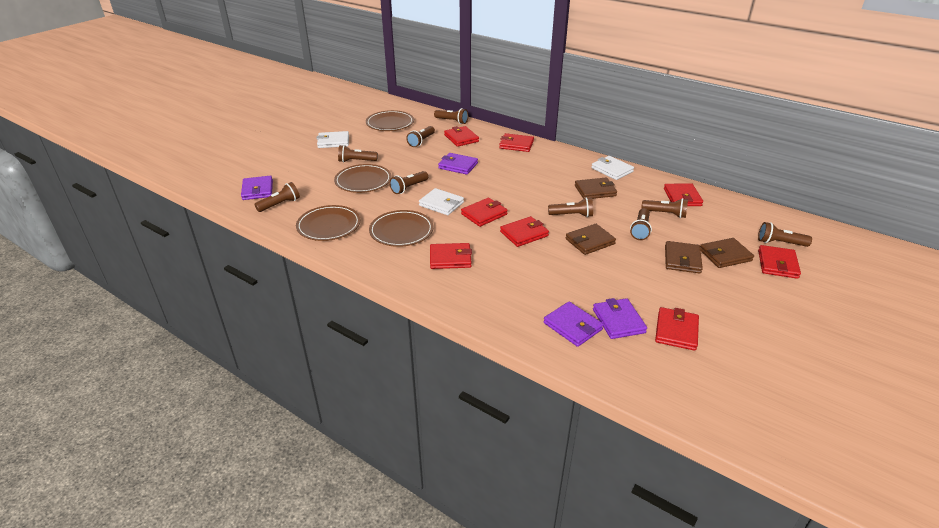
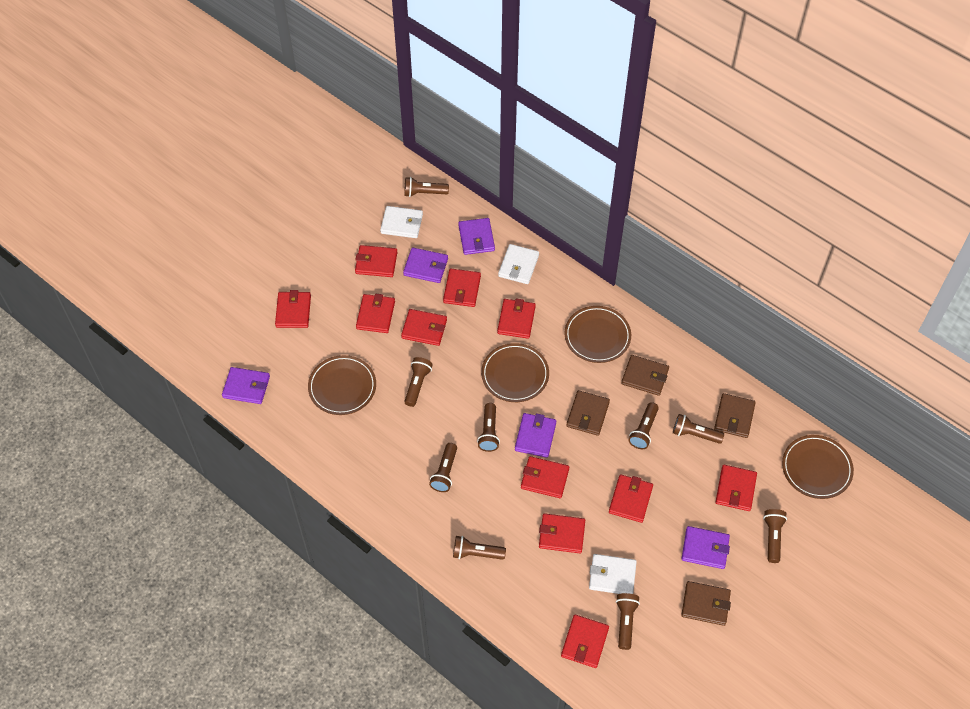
purple wallet: [241,176,273,200] [438,153,478,175] [544,302,604,347] [593,298,647,339] = 4 -> [222,367,270,404] [403,247,448,283] [459,218,495,255] [515,413,556,458] [682,526,730,569] = 5
red wallet: [430,243,472,269] [444,126,479,147] [461,198,508,227] [499,133,534,152] [500,216,549,247] [655,307,699,351] [664,183,703,206] [758,245,801,279] = 8 -> [275,290,311,328] [355,245,397,277] [356,294,395,333] [401,309,447,346] [443,269,481,307] [497,298,536,339] [521,456,569,498] [539,513,585,553] [561,614,609,668] [609,474,653,523] [716,465,757,511] = 11

